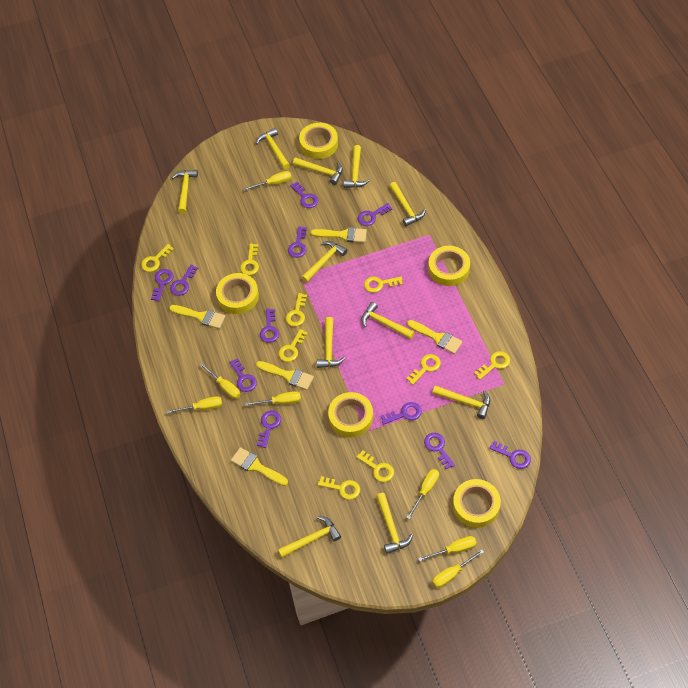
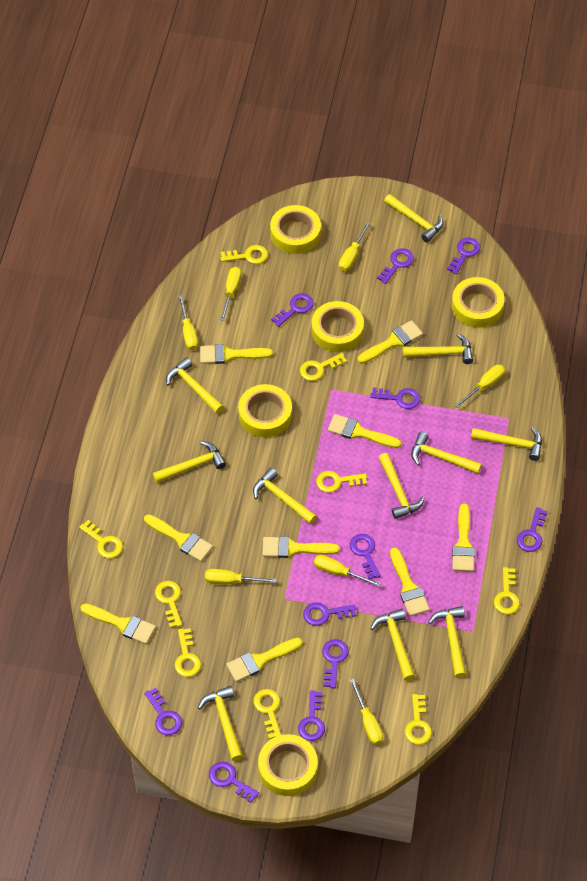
yellow brush: [169,305,226,329] [231,447,288,486] [256,361,314,390] [311,227,367,243] [407,320,463,354] = 5 -> [80,604,156,644] [144,514,213,562] [200,344,273,364] [226,638,303,682] [263,536,340,558] [328,414,401,448] [358,320,423,364] [390,547,430,616] [452,504,475,572] = 9

